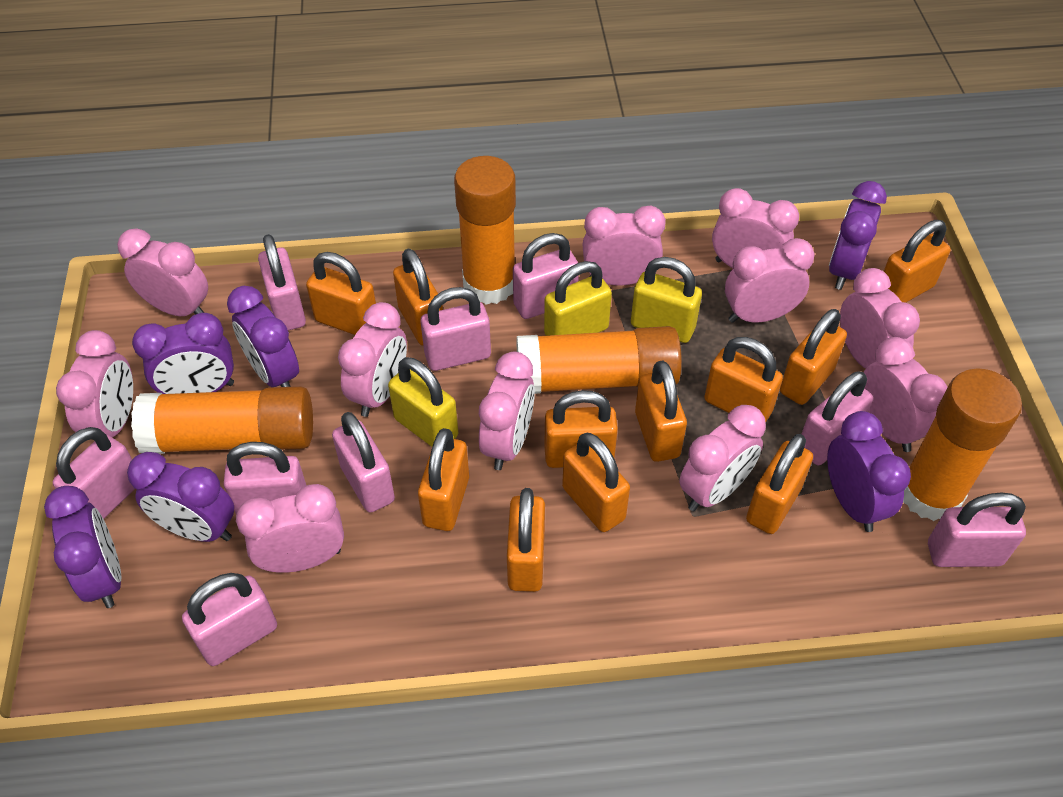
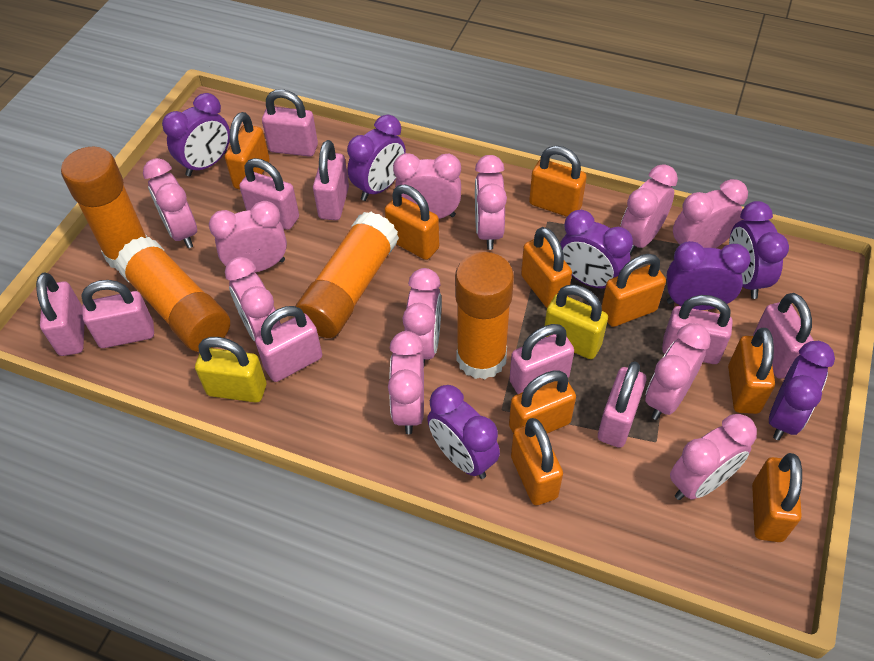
orange padlock: [306,252,376,335] [393,248,443,346] [418,428,469,531] [507,488,545,592] [544,390,618,468] [562,433,630,532] [635,360,687,462] [704,337,783,423] [746,434,813,534] [780,309,847,405] [884,220,951,303] = 11 -> [225,112,270,189] [385,185,439,260] [509,371,576,433] [511,418,563,505] [521,227,572,308] [529,146,587,217] [601,254,666,327] [728,328,775,414] [752,453,802,542] = 9
pink padlock: [53,427,135,519] [182,573,277,666] [224,442,307,514] [258,234,306,331] [332,412,395,513] [420,287,491,371] [513,233,579,319] [802,371,873,465] [928,493,1026,567] = 9 -> [36,273,85,356] [82,280,154,348] [239,158,299,230] [255,306,322,382] [262,89,318,157] [313,140,349,220] [509,324,574,394] [598,361,646,448] [662,295,733,364] [753,293,814,379] = 10
purple clock: [44,486,122,608] [127,452,234,542] [132,313,234,394] [227,286,299,387] [827,411,911,532] [829,181,887,290] = 6 -> [162,93,230,177] [347,115,406,201] [427,385,500,479] [560,210,633,289] [667,241,751,310] [729,201,789,299] [769,341,835,440] = 7
yellow padlock: [388,357,458,447] [544,261,612,336] [631,257,702,343] = 3 -> [195,337,266,403] [545,285,608,359] = 2

